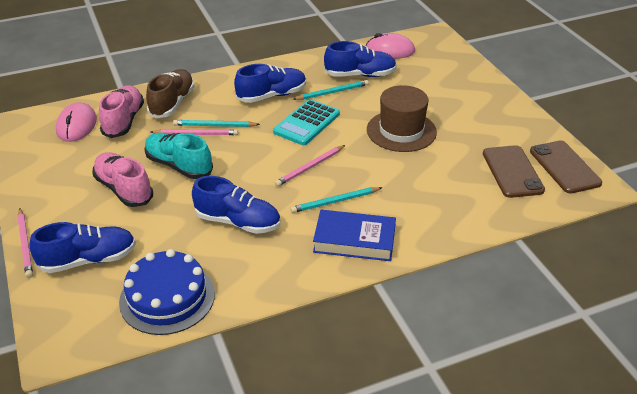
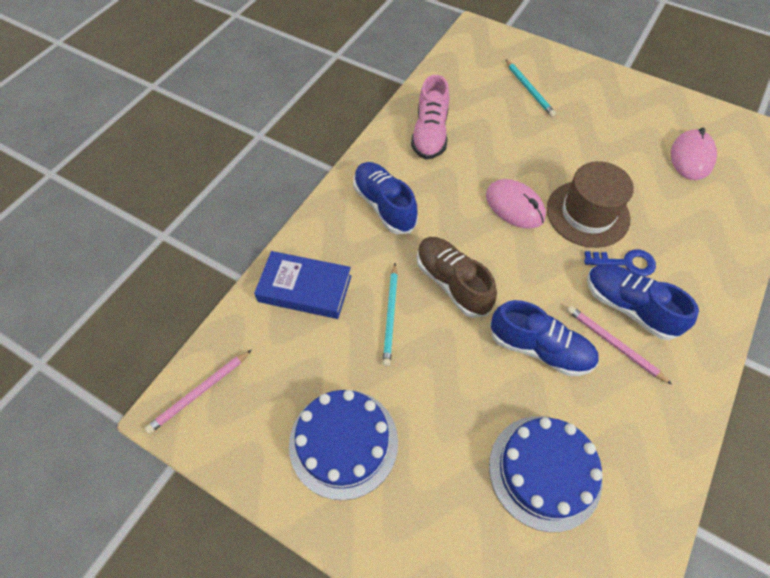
blue cake: [119,249,215,335] = 1 -> [289,390,398,500] [489,416,603,532] = 2
blue key: none = 0 -> [584,249,656,276] = 1
blue shoe: [29,222,136,273] [192,176,280,234] [234,64,306,103] [324,41,397,77] = 4 -> [353,162,418,234] [490,300,599,376] [587,264,699,340] = 3
brown phone: [483,145,545,198] [530,140,602,194] = 2 -> none = 0
pink pencil: [18,209,33,278] [151,129,238,135] [275,145,345,187] = 3 -> [145,350,251,434] [567,306,672,385] = 2
pink shoe: [92,152,153,207] [99,85,144,138] = 2 -> [411,75,450,160] = 1
turquoise calculator: [273,99,340,146] = 1 -> none = 0
turquoise pencil: [173,120,260,127] [291,187,383,213] [293,80,369,100] = 3 -> [382,263,398,366] [505,59,556,117] = 2
turquoise shoe: [144,133,213,179] = 1 -> none = 0

